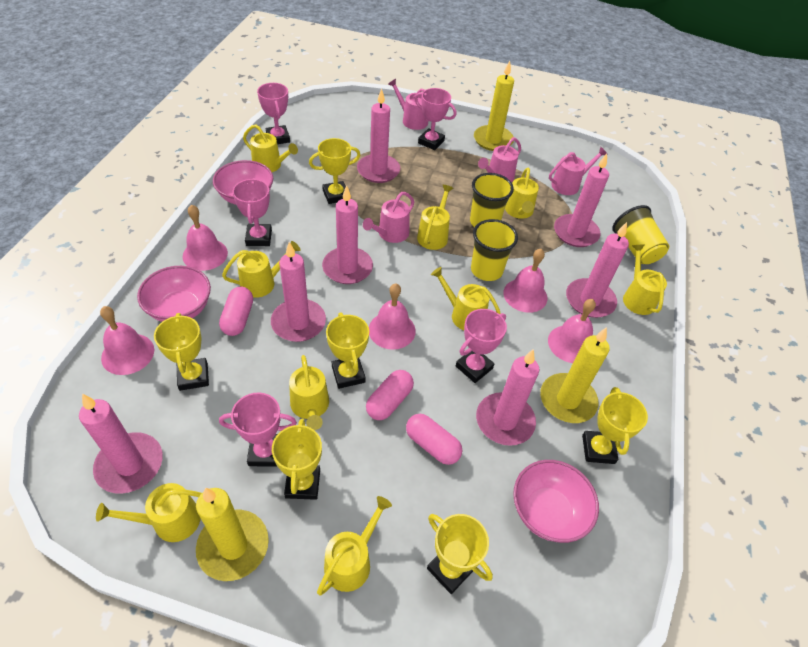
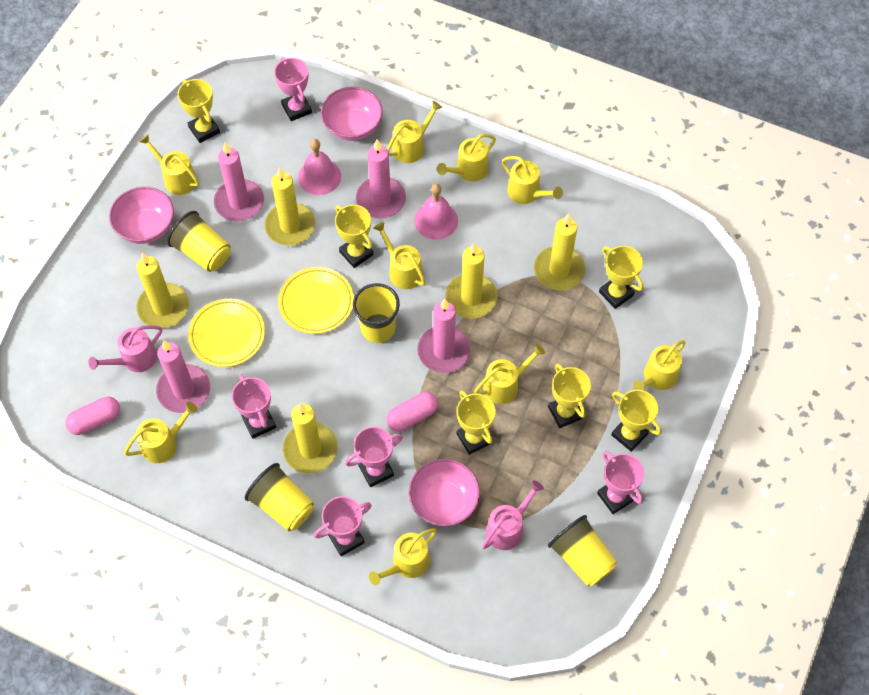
pink bell: [100,306,154,375] [182,205,228,271] [369,284,416,350] [503,249,547,313] [548,299,596,363] = 5 -> [298,139,341,195] [414,184,458,240] = 2
pink candle: [79,394,163,493] [271,242,326,342] [322,185,373,284] [357,89,400,183] [476,349,539,446] [554,153,609,247] [566,222,629,318] = 7 -> [156,341,210,413] [214,142,264,221] [356,140,406,218] [417,299,471,373] = 4
pink capsule: [219,287,253,336] [366,370,414,420] [406,414,462,465] = 3 -> [65,397,120,435] [386,392,438,431] = 2
pink watering can: [363,192,414,243] [388,79,429,130] [478,137,521,183] [549,147,608,195] = 4 -> [88,325,162,372] [482,480,544,550] = 2
yellow candle: [196,488,269,581] [474,61,514,151] [540,327,610,423] = 3 -> [136,253,189,328] [265,167,315,245] [283,403,338,473] [445,243,498,319] [534,214,586,291] = 5
yellow cup: [470,173,514,227] [471,219,518,281] [612,205,669,264] = 3 -> [167,211,231,272] [245,463,314,531] [353,283,400,343] [548,515,617,586] = 4
yellow plate: none = 0 -> [188,299,265,367] [278,267,354,334] = 2

